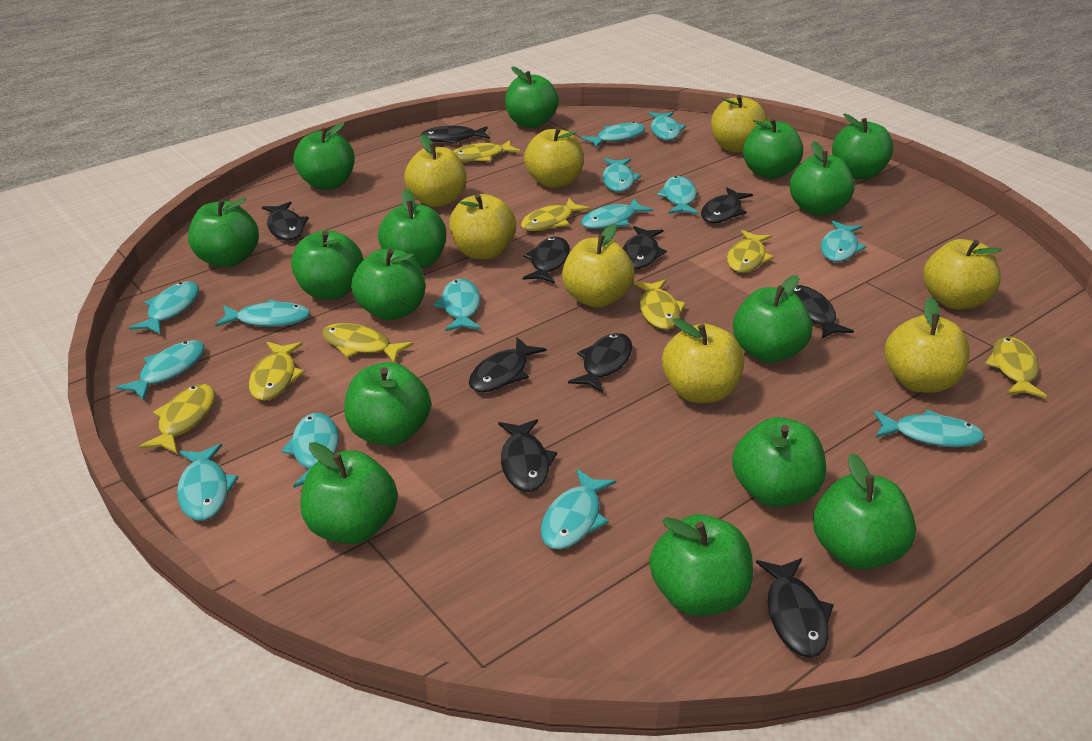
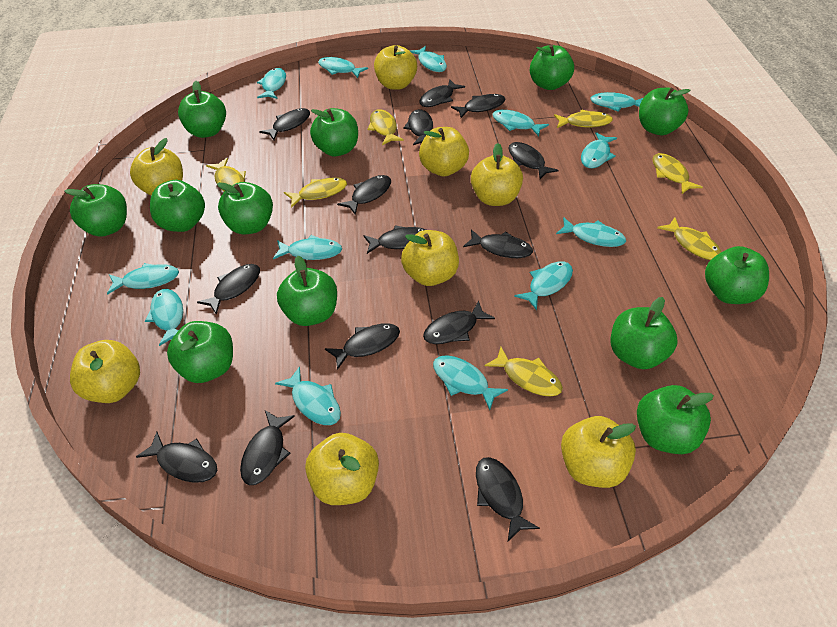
black fish: [262,201,309,241] [421,126,490,144] [469,337,546,392] [498,419,557,492] [523,237,570,284] [568,333,632,393] [623,226,667,269] [701,187,753,223] [756,558,834,658] [792,285,854,338] = 10 -> [136,432,217,483] [197,264,260,315] [240,410,295,485] [259,108,310,140] [325,323,400,370] [337,175,391,215] [363,225,426,254] [403,109,433,145] [419,79,465,107] [423,300,495,344] [451,94,505,118] [463,229,533,258] [476,457,540,541] [508,142,558,179] = 14
green apple: [188,198,259,267] [291,230,363,300] [294,122,355,190] [301,442,398,544] [344,362,431,446] [351,249,425,320] [378,189,446,269] [505,67,559,128] [650,515,753,616] [732,417,826,507] [733,275,813,363] [743,118,803,179] [790,141,855,216] [813,453,916,570] [832,114,894,179] = 15 -> [65,184,127,237] [150,180,205,232] [167,321,233,383] [178,81,226,138] [217,182,273,234] [277,256,337,326] [310,108,358,157] [530,45,574,90] [611,297,678,369] [637,385,714,454] [639,88,690,135] [705,246,769,304] = 12
turquoise fish: [115,340,205,401] [129,281,199,335] [177,444,239,521] [215,299,310,327] [281,413,339,488] [433,279,481,331] [541,469,616,550] [581,122,645,148] [581,198,653,229] [602,158,641,192] [649,112,686,140] [657,176,699,214] [820,220,867,262] [874,410,985,447] = 14 -> [107,263,179,295] [145,289,183,346] [257,68,286,99] [273,235,342,260] [275,366,341,425] [318,57,368,78] [410,46,447,72] [433,355,508,410] [492,110,549,136] [514,261,573,310] [556,217,626,247] [581,132,617,168] [590,92,643,111] = 13
yellow fish: [139,384,215,453] [249,342,305,401] [322,323,413,363] [453,140,520,162] [521,198,590,231] [633,279,686,330] [727,230,774,273] [985,336,1047,398] = 8 -> [206,158,246,192] [284,177,347,208] [368,109,404,145] [485,347,563,397] [554,110,613,128] [652,153,703,194] [657,217,721,260] = 7

